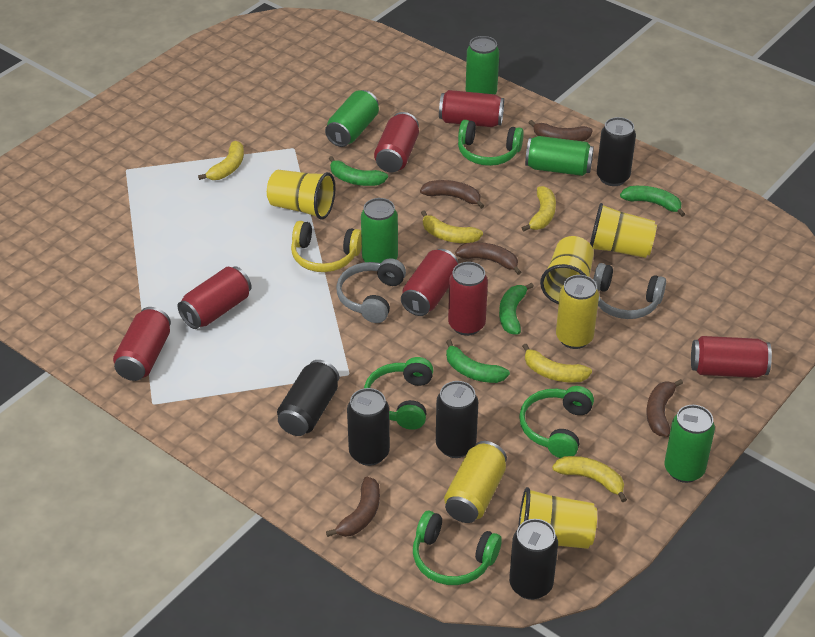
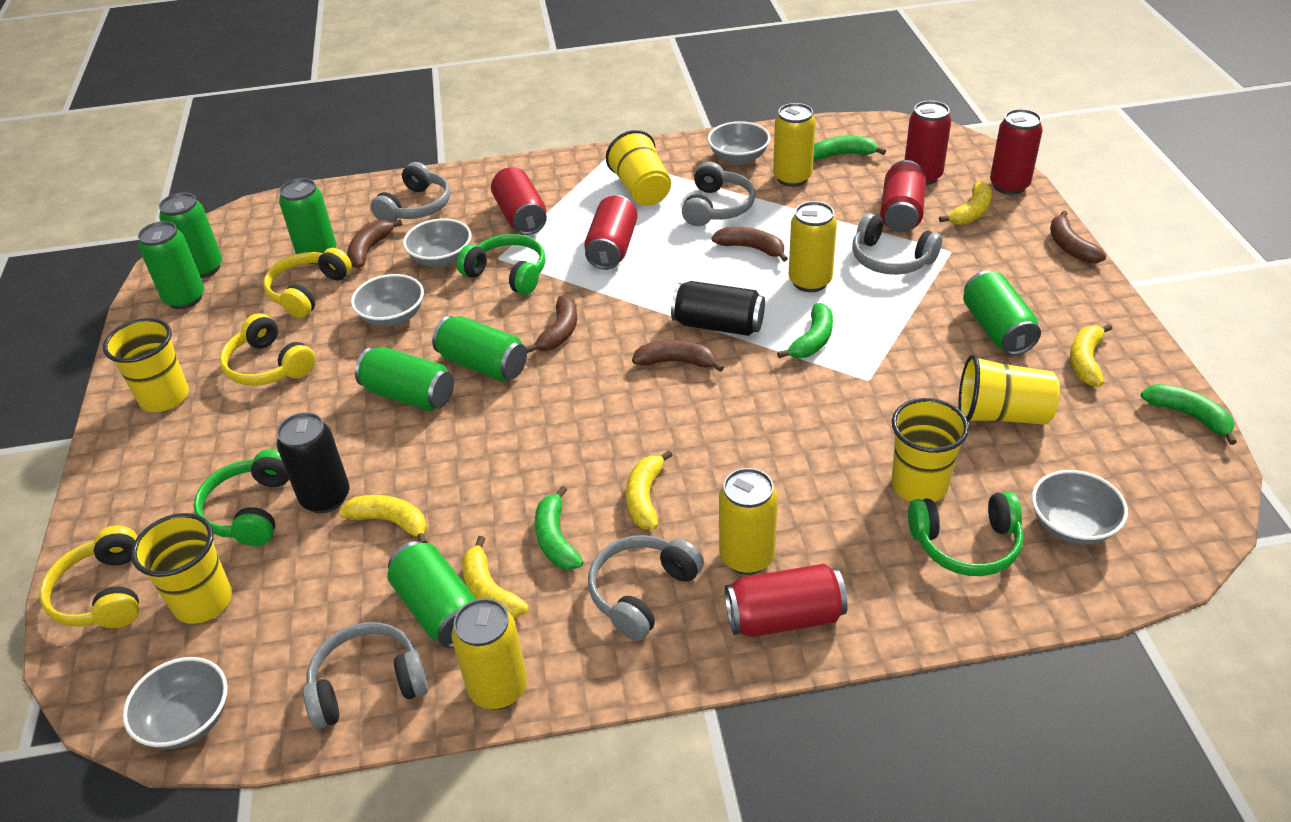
black can: [277,360,339,436] [347,388,390,466] [436,381,478,458] [509,519,558,600] [597,117,636,186] = 5 -> [277,412,350,513] [671,281,765,336] = 2
green can: [325,90,379,147] [361,198,398,263] [466,36,499,94] [525,136,594,176] [665,405,715,483] = 5 -> [138,221,204,309] [159,193,222,278] [279,178,337,264] [355,347,454,411] [387,541,476,648] [432,316,527,381] [963,271,1041,355] = 7
green headphones: [364,357,433,430] [413,511,502,585] [458,120,524,166] [519,386,594,458] = 4 -> [193,449,289,546] [457,234,546,295] [908,492,1024,576] = 3
grey bowl: none = 0 -> [123,657,228,749] [351,274,424,327] [403,218,472,267] [708,121,770,164] [1032,470,1128,545] = 5
grey headphones: [336,258,406,323] [593,263,666,319] = 2 -> [303,622,429,729] [371,162,451,222] [588,535,704,641] [682,162,755,226] [852,213,942,275] = 5
red can: [113,307,171,381] [177,266,252,329] [374,112,419,172] [401,249,459,316] [439,90,504,127] [448,262,488,336] [691,336,772,378] = 7 -> [491,167,547,235] [584,195,638,270] [725,564,848,637] [880,160,926,232] [905,101,951,185] [990,109,1043,195] = 6
yellow can: [444,441,507,523] [556,275,599,349] = 2 -> [451,598,527,710] [719,468,778,575] [773,103,816,187] [789,201,837,292] = 4
yellow cup: [267,170,335,220] [518,487,597,549] [540,236,594,304] [590,203,657,258] = 4 -> [103,318,189,412] [131,513,232,624] [606,130,671,206] [892,398,969,502] [959,355,1060,425] = 5
yellow headphones: [291,221,362,272] = 1 -> [39,526,139,628] [220,313,315,386] [264,248,352,318] = 3

